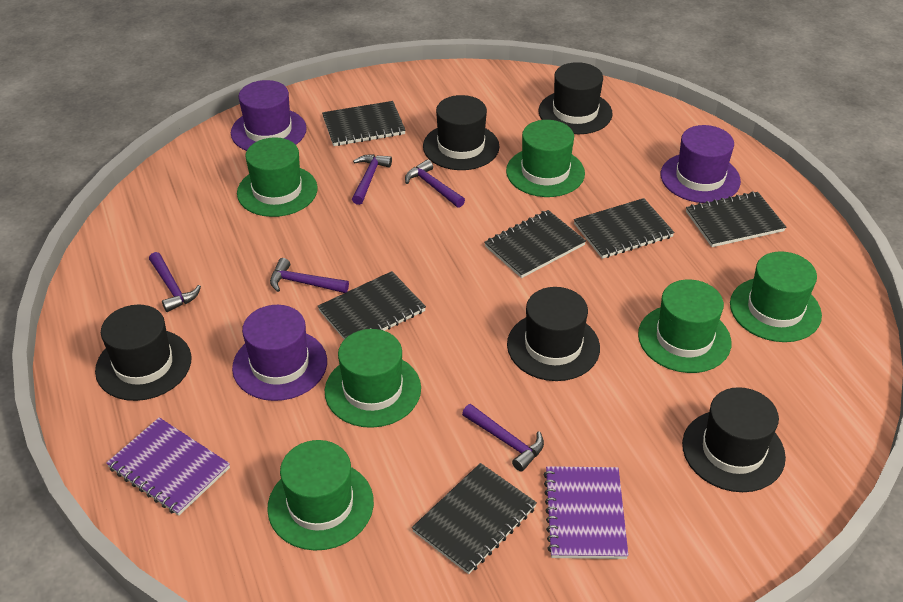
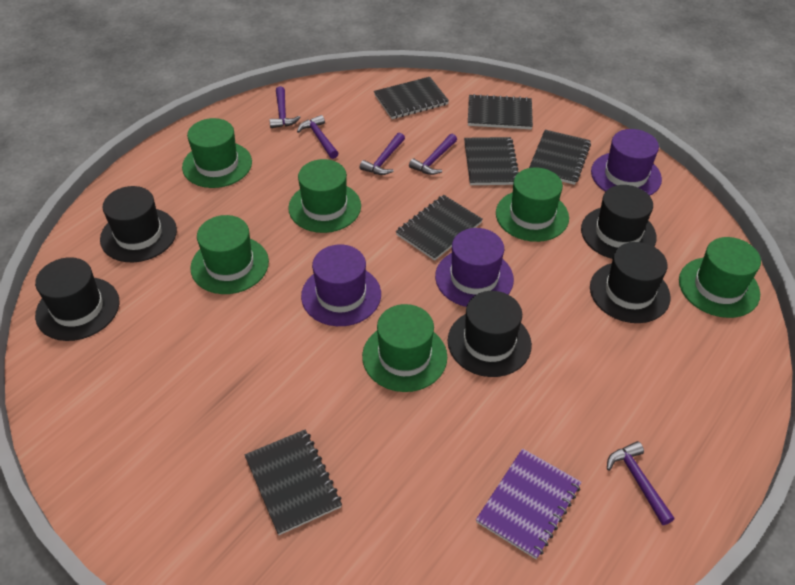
purple notebook: [106,417,230,516] [544,466,629,559] = 2 -> [476,448,581,559] = 1

